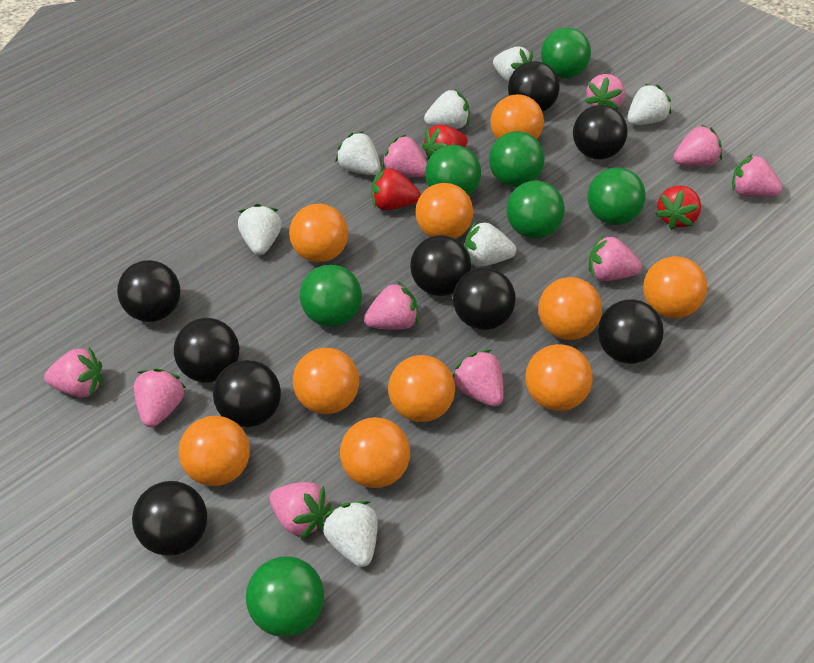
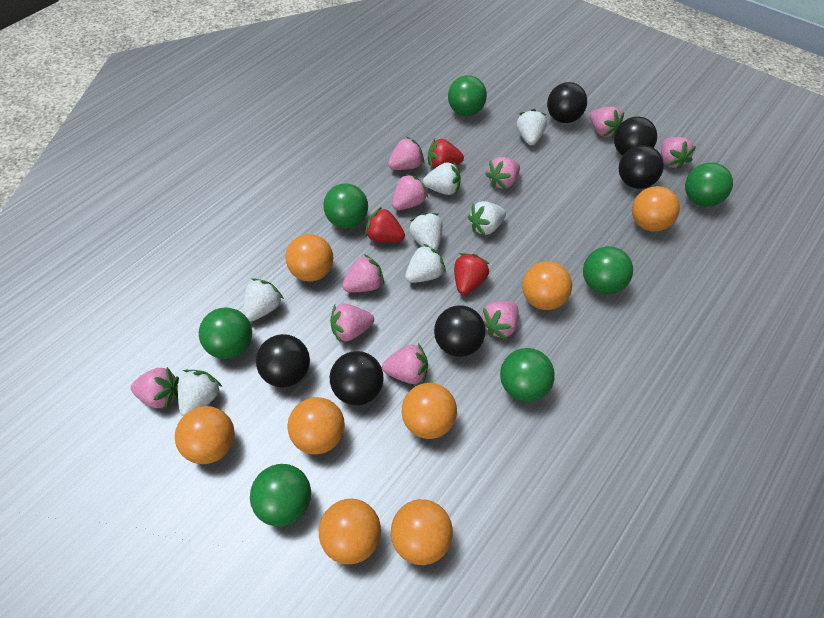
black ball: [117,260,181,322] [132,481,207,556] [174,318,239,383] [213,360,281,427] [410,235,471,296] [453,268,515,330] [508,61,560,112] [573,105,628,159] [598,299,664,364] = 9 -> [256,334,310,387] [330,351,384,405] [434,305,486,357] [547,82,587,123] [614,117,657,156] [619,145,664,189] = 6
orange ball: [179,416,250,486] [289,204,348,262] [293,348,359,414] [340,417,410,488] [388,355,455,422] [416,183,473,239] [490,94,544,139] [525,344,593,411] [538,277,602,340] [643,256,707,318] = 10 -> [175,406,235,464] [286,234,334,282] [287,397,345,455] [319,499,381,564] [391,499,453,565] [402,383,457,439] [522,261,572,310] [632,186,680,232] = 8

